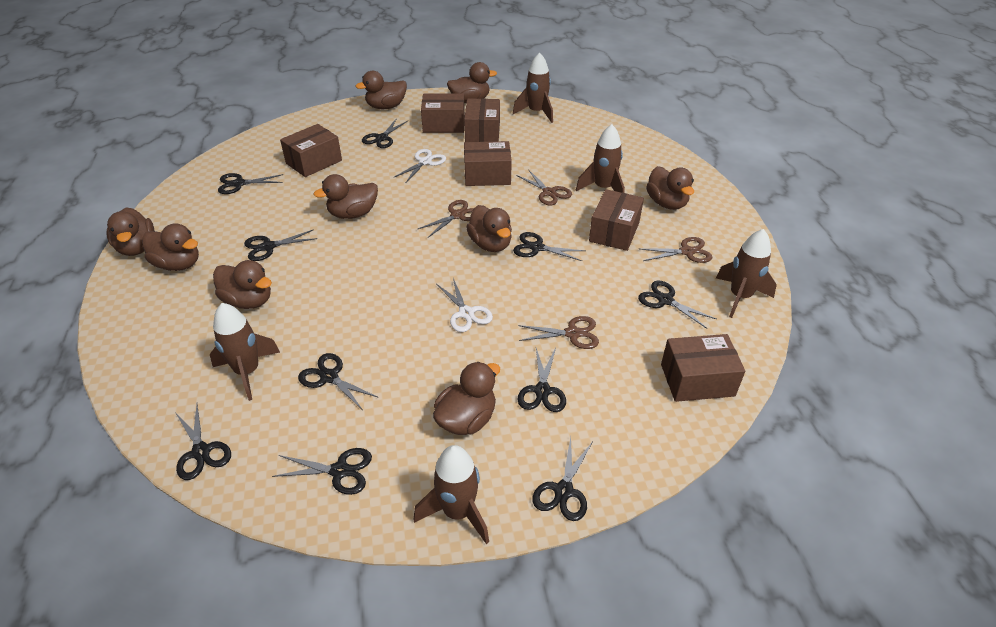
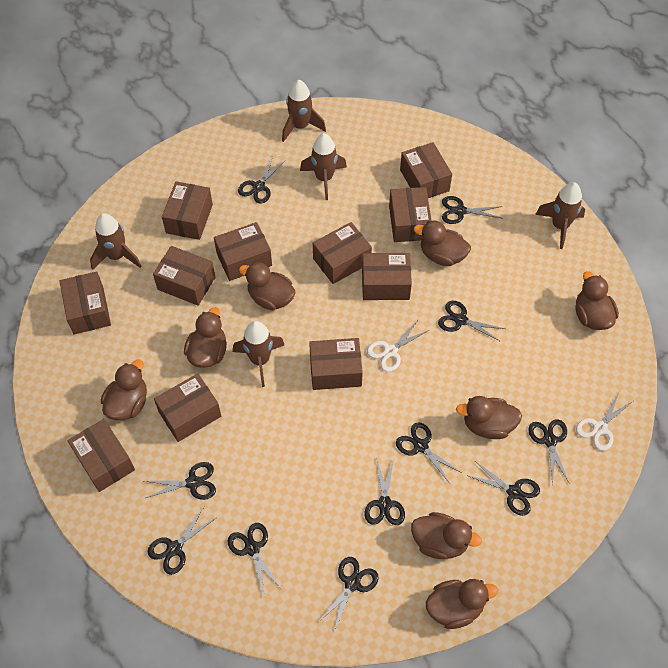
black scissors: [175,405,231,480] [218,173,283,194] [244,229,318,261] [272,448,372,495] [298,353,379,410] [362,118,408,148] [513,232,585,261] [518,348,566,412] [532,437,593,521] [638,281,716,329] = 10 -> [145,462,216,500] [148,507,216,575] [228,523,280,594] [238,156,286,204] [319,557,379,632] [365,458,405,525] [396,422,462,484] [438,301,505,342] [442,196,502,224] [469,461,540,516] [528,419,570,486] = 11
brown box: [280,124,342,177] [421,93,465,133] [464,98,500,142] [464,141,512,186] [589,189,644,251] [661,334,745,402] = 6 -> [60,271,111,334] [68,419,135,492] [153,246,215,306] [154,374,221,442] [162,181,213,240] [214,222,272,281] [309,338,363,390] [313,222,372,284] [362,253,412,300] [389,187,432,242] [400,142,452,198] = 11
brown duck: [106,207,154,256] [142,223,199,271] [213,260,272,309] [314,174,378,219] [355,71,407,109] [433,362,500,435] [447,62,497,103] [466,205,512,252] [646,166,694,210] = 9 -> [101,359,147,420] [184,307,227,368] [239,262,296,311] [411,512,482,559] [414,220,471,266] [426,579,498,629] [456,396,522,439] [576,271,619,330] = 8
brown scissors: [418,200,474,238] [516,169,572,206] [518,316,599,349] [640,237,712,263] = 4 -> none = 0

